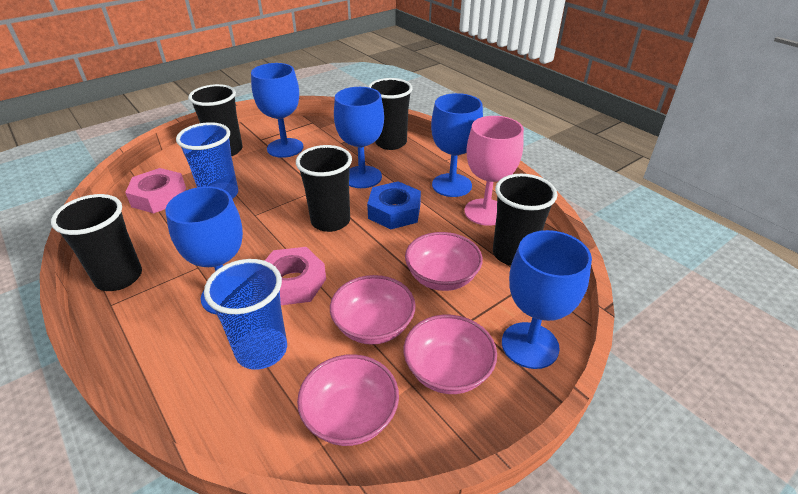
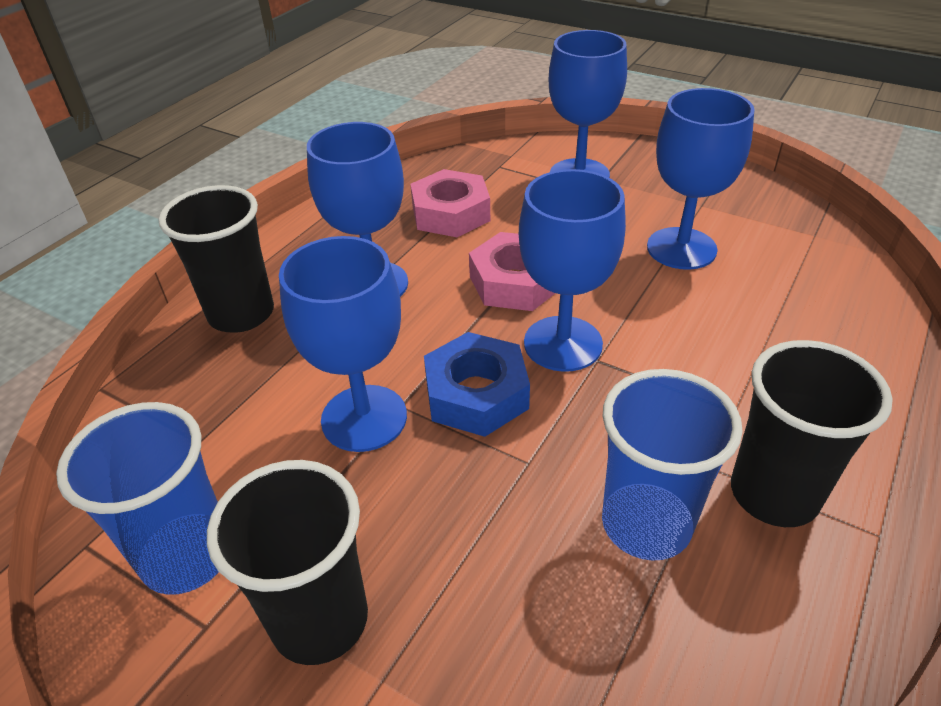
black cup: [51,194,142,291] [188,84,243,156] [296,145,352,232] [368,78,413,150] [493,174,557,266] = 5 -> [158,185,274,333] [207,460,368,665] [731,340,893,527] = 3
pink bowl: [297,354,399,446] [330,275,416,345] [404,315,497,394] [405,232,483,291] = 4 -> none = 0
pink goblet: [464,116,524,226] = 1 -> none = 0

